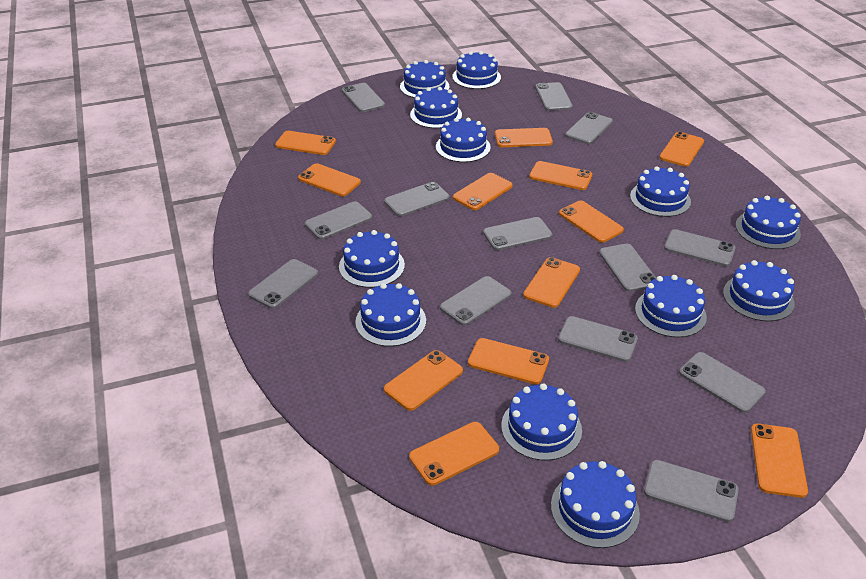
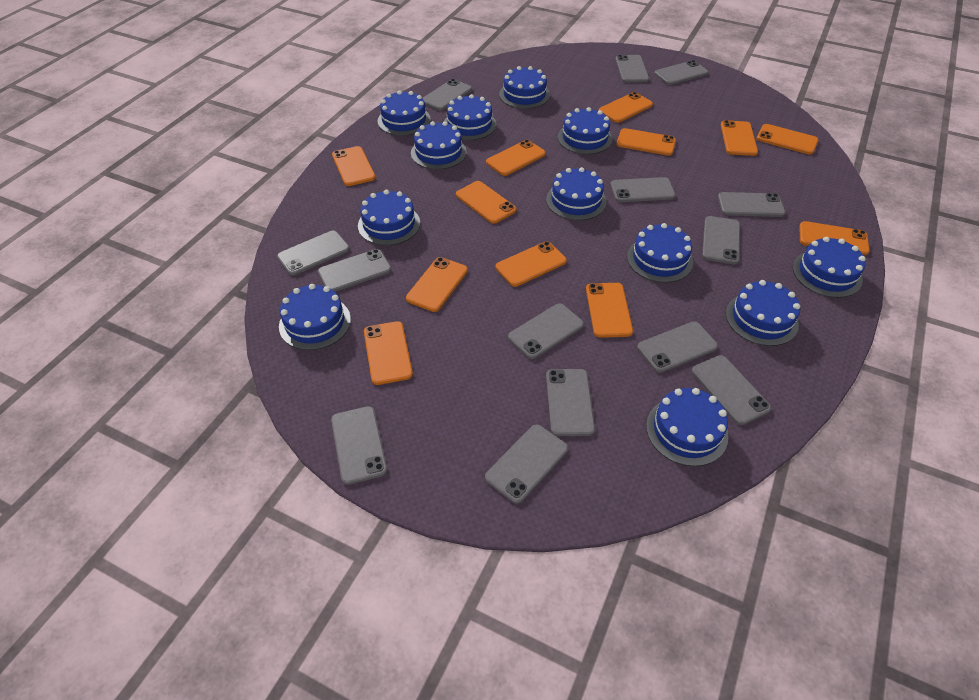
grey phone: [248,259,318,309] [305,201,372,240] [342,83,385,112] [384,182,450,217] [440,276,512,326] [483,217,552,250] [535,82,573,111] [558,316,638,362] [565,112,613,144] [599,244,656,292] [644,460,739,522] [664,229,736,266] [679,352,766,413] = 13 -> [277,231,350,275] [318,249,391,292] [331,406,387,485] [423,79,472,111] [485,424,568,504] [508,303,584,359] [546,369,595,436] [610,177,675,202] [615,55,649,83] [637,322,718,373] [655,60,708,85] [692,355,771,425] [702,216,740,264] [718,192,785,217] = 14

